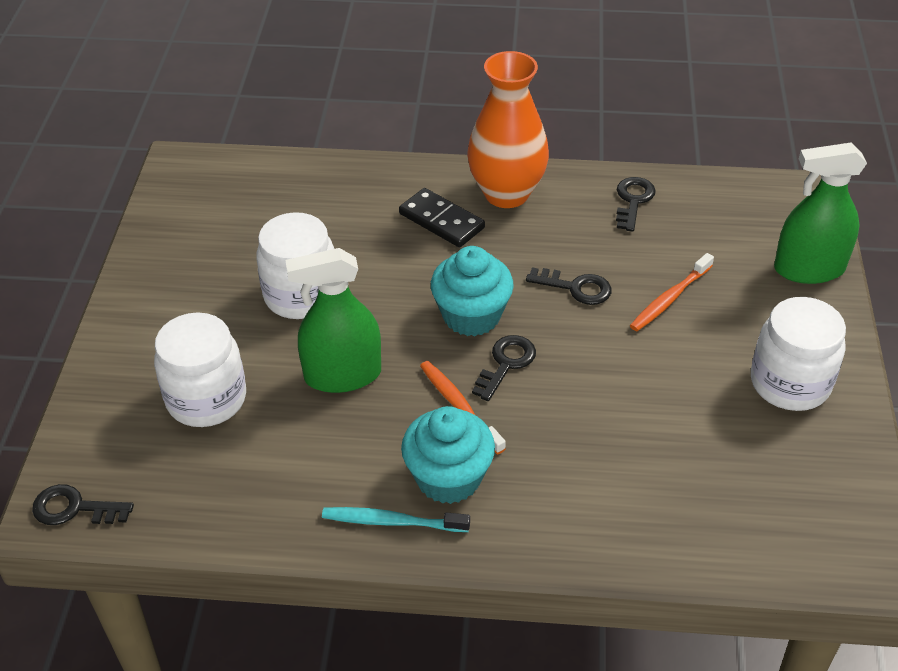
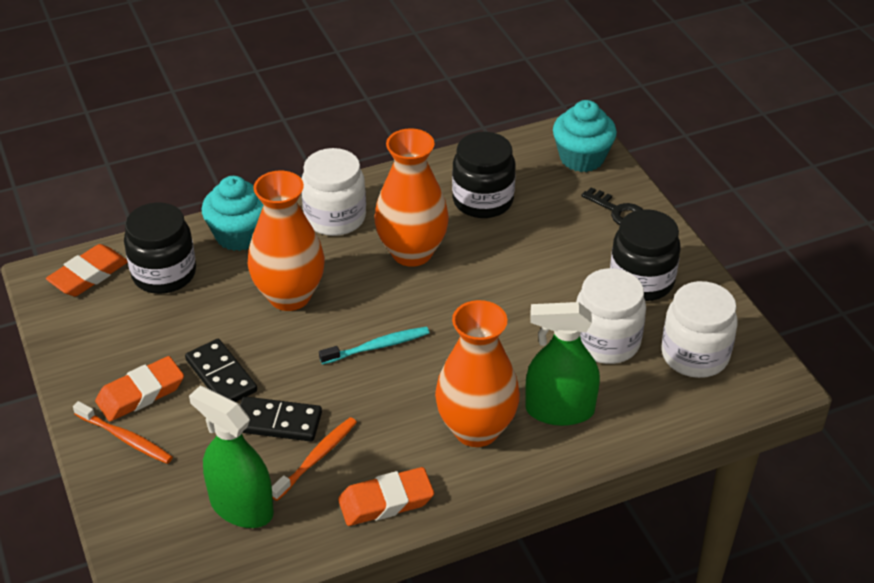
black domino: [399,188,485,247] = 1 -> [185,339,257,402] [240,396,322,442] = 2
black jar: none = 0 -> [124,202,196,294] [452,132,515,218] [610,209,680,301] = 3
black key: [32,484,134,525] [472,335,536,401] [526,267,612,305] [616,177,656,232] = 4 -> [582,187,643,225] = 1
orange eraser: none = 0 -> [46,244,128,296] [95,356,184,421] [338,467,434,526] = 3
orange vase: [467,51,549,208] = 1 -> [248,171,325,311] [374,128,449,267] [435,300,520,447] = 3

